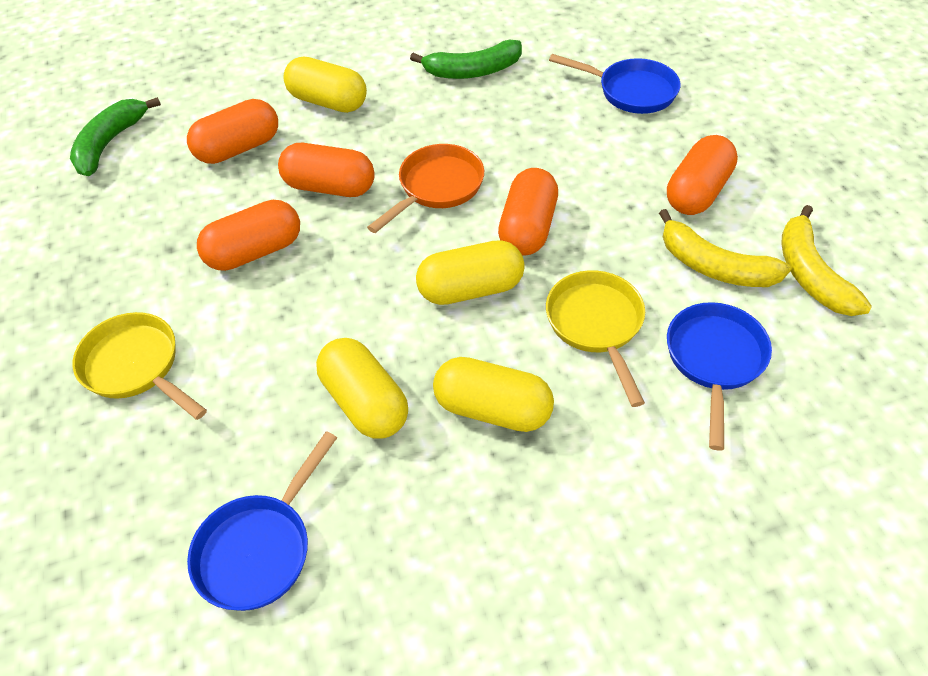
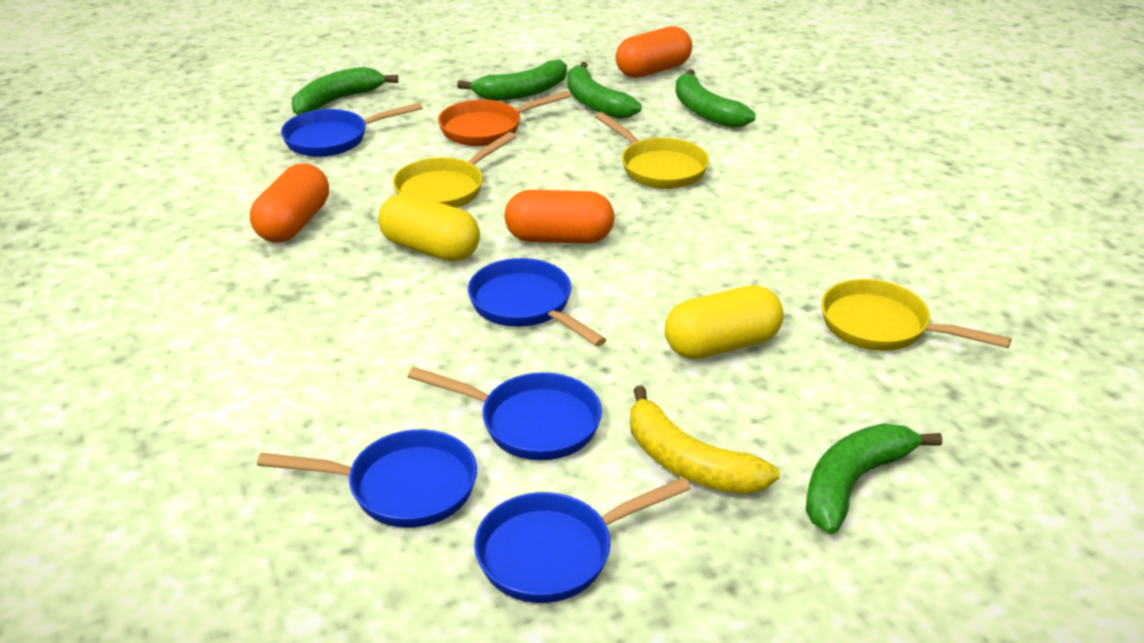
blue pan: [187,431,337,611] [549,54,680,114] [667,302,772,451] = 3 -> [257,429,477,528] [281,102,423,157] [407,367,602,460] [468,258,606,347] [474,477,691,603] = 5
green banana: [70,97,161,176] [410,39,522,79] = 2 -> [292,67,398,115] [457,59,567,100] [567,62,642,119] [676,69,756,128] [806,423,942,534] = 5
orange capsule: [187,99,278,164] [197,200,300,271] [278,143,375,197] [498,168,558,256] [667,135,738,215] = 5 -> [250,164,329,243] [505,190,615,244] [616,26,692,78] = 3
yellow banana: [659,209,791,287] [781,205,872,316] = 2 -> [630,385,780,494] = 1
yellow capsule: [283,57,367,113] [316,338,408,439] [416,240,525,305] [433,357,554,432] = 4 -> [378,194,480,261] [665,285,784,359] = 2
yellow pan: [72,312,207,420] [546,270,645,407] = 2 -> [393,132,516,208] [595,112,709,189] [821,279,1012,351] = 3

